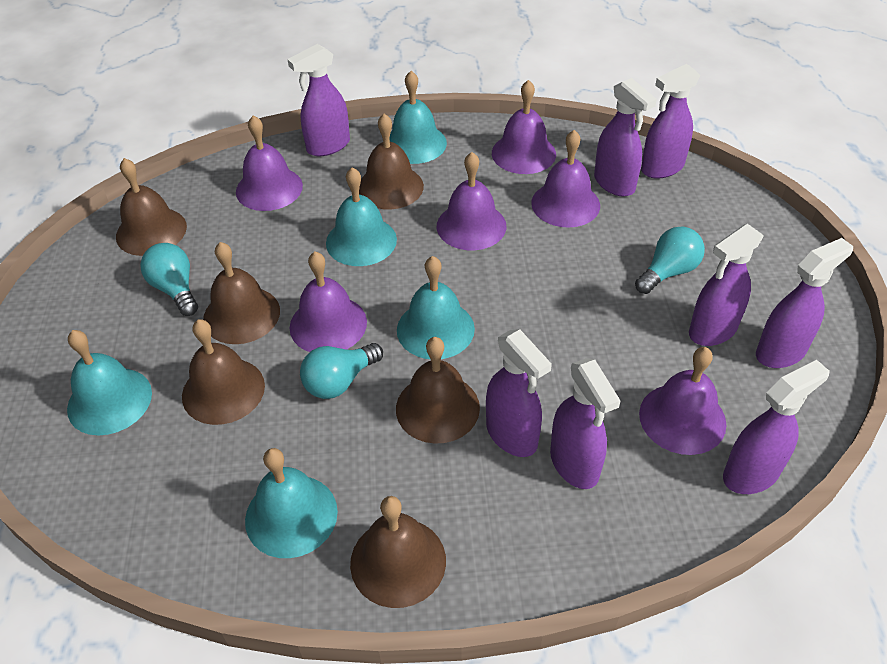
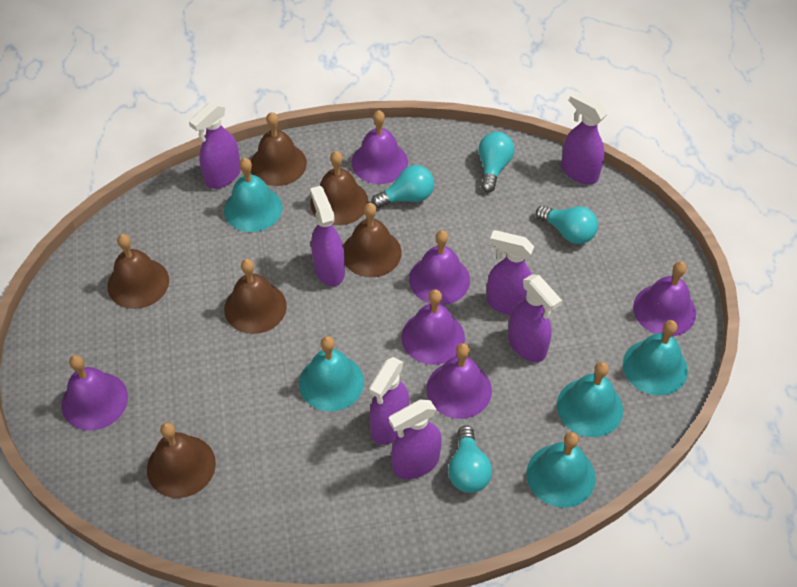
purple spray bottle: [287,44,350,156] [486,329,552,457] [550,358,621,489] [594,78,657,196] [641,64,700,178] [689,224,764,346] [723,360,830,494] [756,238,853,368] = 8 -> [189,102,241,189] [310,186,345,286] [369,357,409,445] [389,400,442,479] [487,230,534,315] [508,274,562,362] [561,91,607,184] = 7
turquoise light bulb: [140,243,198,316] [300,343,383,399] [635,226,705,294] = 3 -> [371,165,434,208] [448,426,492,493] [478,132,515,193] [536,206,598,244] = 4

